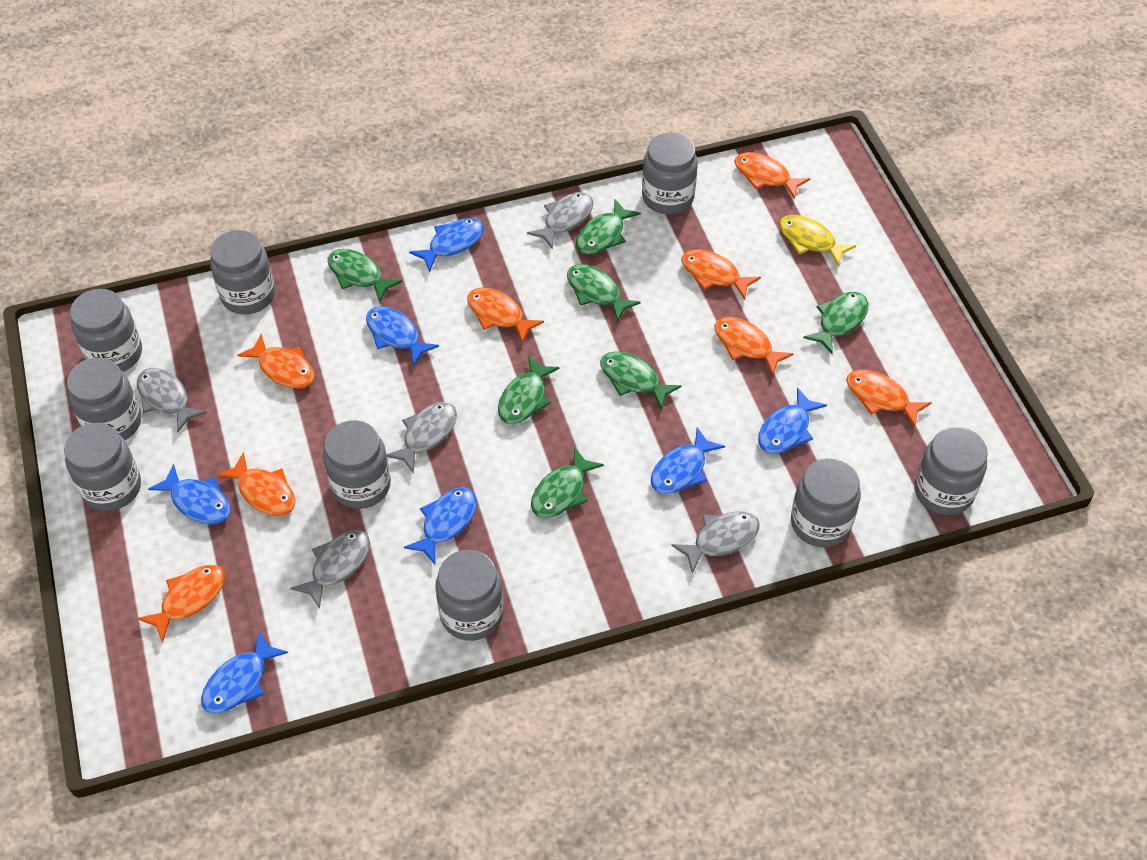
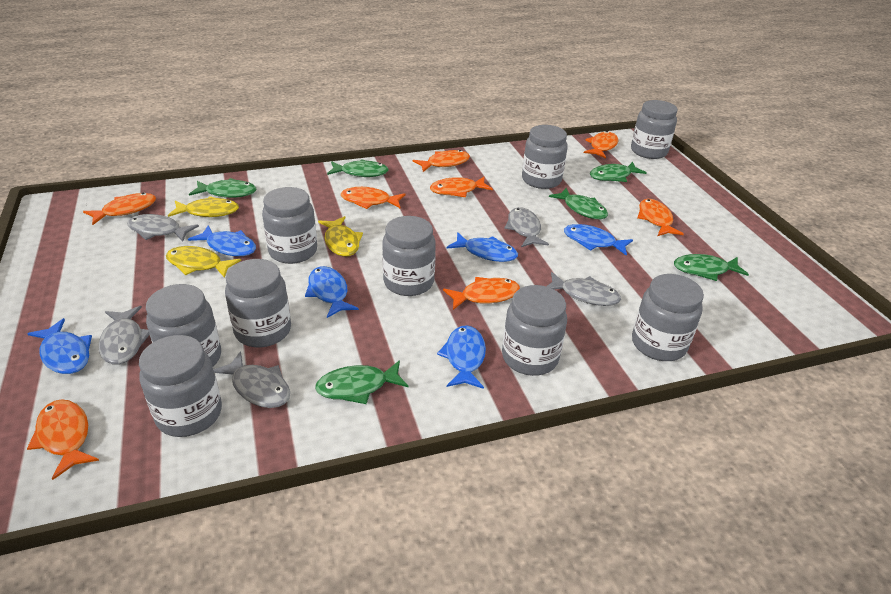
blue fish: [148,464,231,524] [201,631,288,714] [366,306,439,365] [404,487,477,564] [409,218,484,272] [651,427,725,494] [758,387,827,454] = 7 -> [27,318,92,374] [188,225,256,256] [305,266,359,318] [437,325,486,389] [447,232,518,262] [564,224,633,256] = 6
green fish: [328,249,402,302] [498,356,560,424] [531,447,604,518] [567,264,641,322] [576,199,641,254] [600,352,682,410] [803,292,868,354] = 7 -> [189,178,256,198] [315,360,409,404] [327,159,389,177] [549,188,608,219] [590,162,647,182] [674,254,749,281] = 6
yellow fish: [779,215,856,266] = 1 -> [166,246,241,278] [168,196,239,217] [318,216,363,257] = 3

